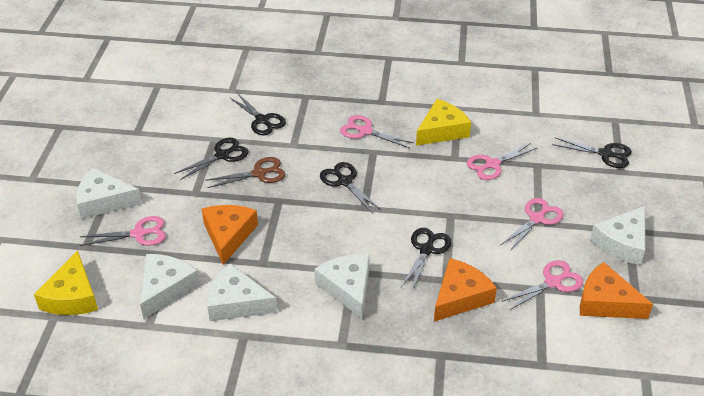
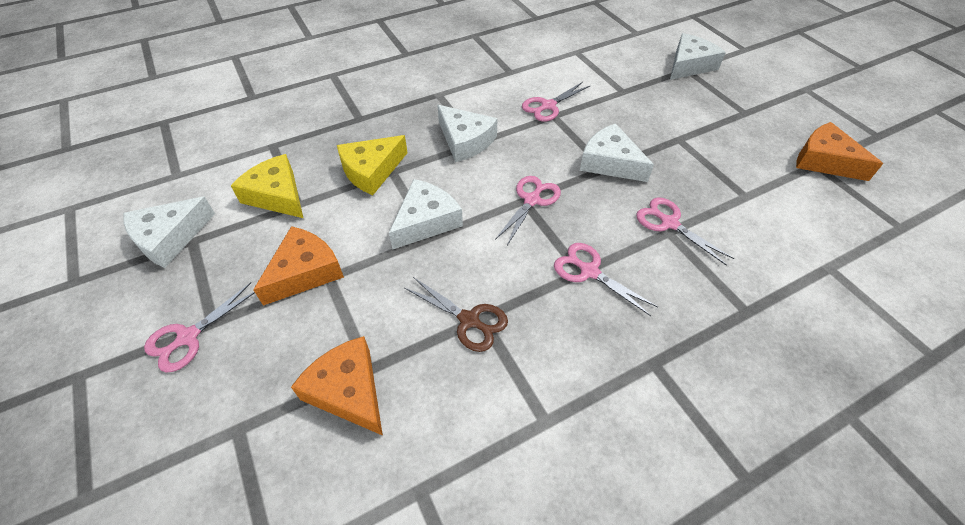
black scissors: [174,138,249,180] [229,93,286,135] [320,162,381,214] [401,228,451,291] [553,137,632,168] = 5 -> none = 0

